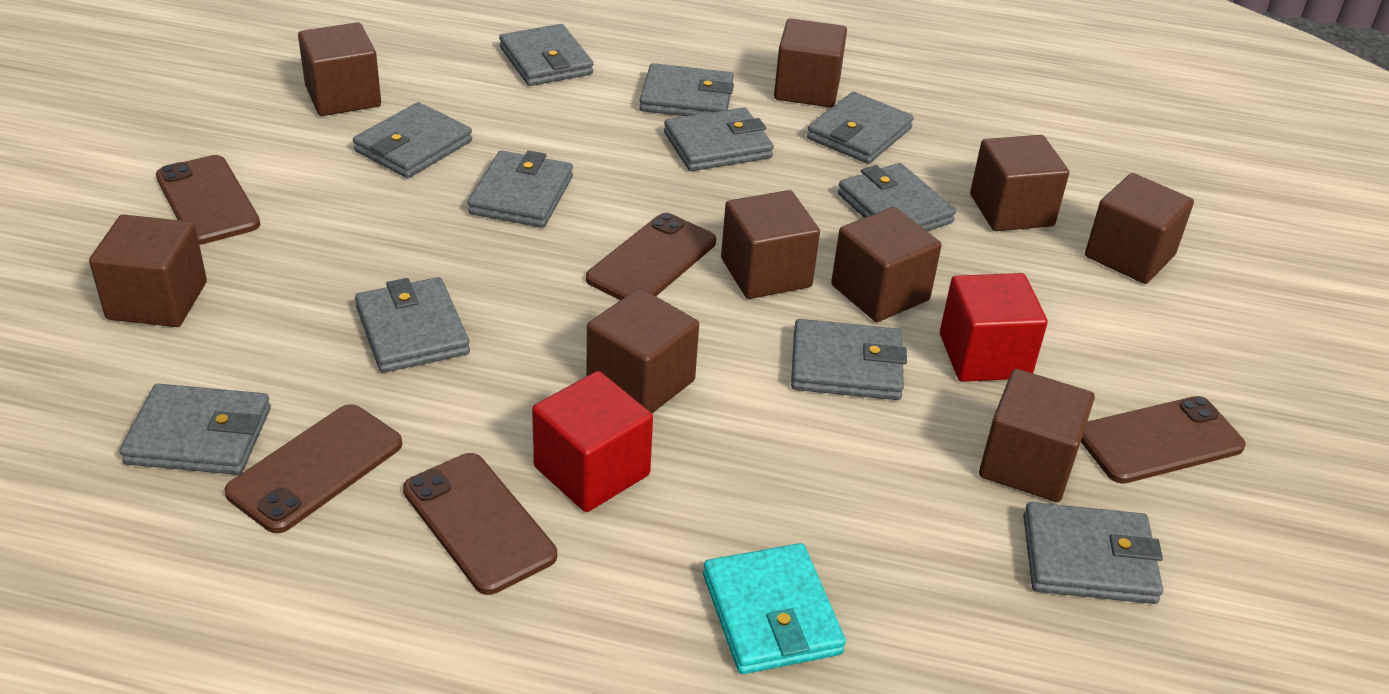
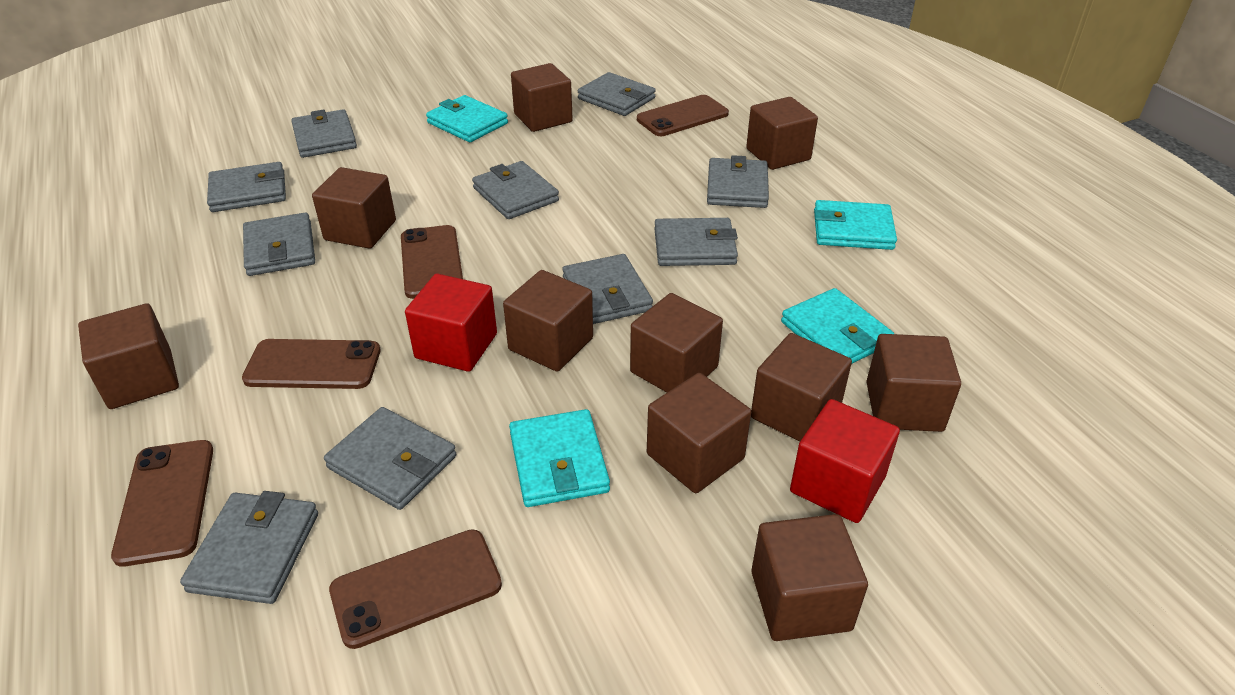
brown cube: [89,214,207,327] [298,22,381,116] [586,288,699,413] [721,190,820,299] [774,18,847,108] [831,207,942,322] [970,135,1069,231] [979,369,1095,502] [1085,173,1194,284] = 9 -> [78,303,179,409] [312,167,396,249] [503,270,593,372] [511,63,573,132] [630,293,723,392] [647,373,751,493] [746,97,818,170] [751,333,852,442] [751,514,868,641] [866,334,961,432] = 10
grey wallet: [120,384,271,475] [353,102,472,178] [355,277,470,373] [468,150,573,228] [499,24,593,86] [639,63,734,116] [664,107,774,171] [791,319,907,400] [807,92,914,164] [838,163,956,231] [1023,502,1163,604] = 11 -> [180,491,318,604] [207,162,286,212] [243,213,315,276] [291,109,357,158] [324,407,456,510] [472,161,559,219] [562,254,653,324] [578,72,656,116] [654,218,738,266] [707,155,769,208] = 10
turquoise wallet: [703,543,846,674] = 1 -> [426,95,508,142] [509,409,610,507] [781,288,894,363] [814,200,897,250] = 4

